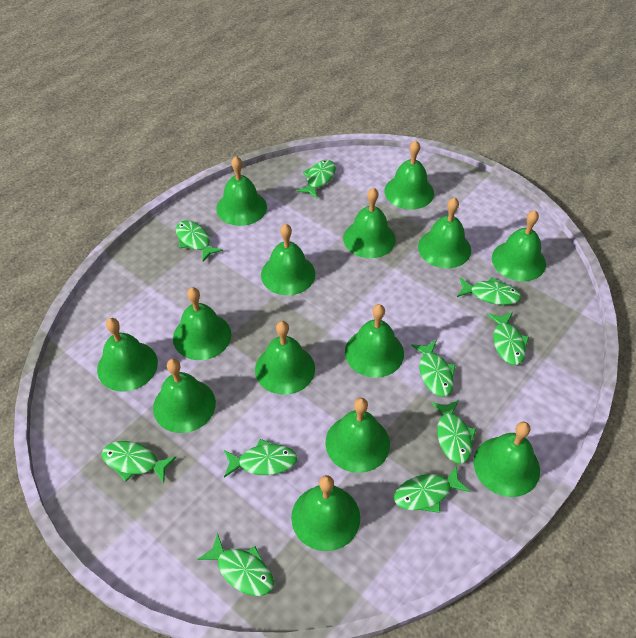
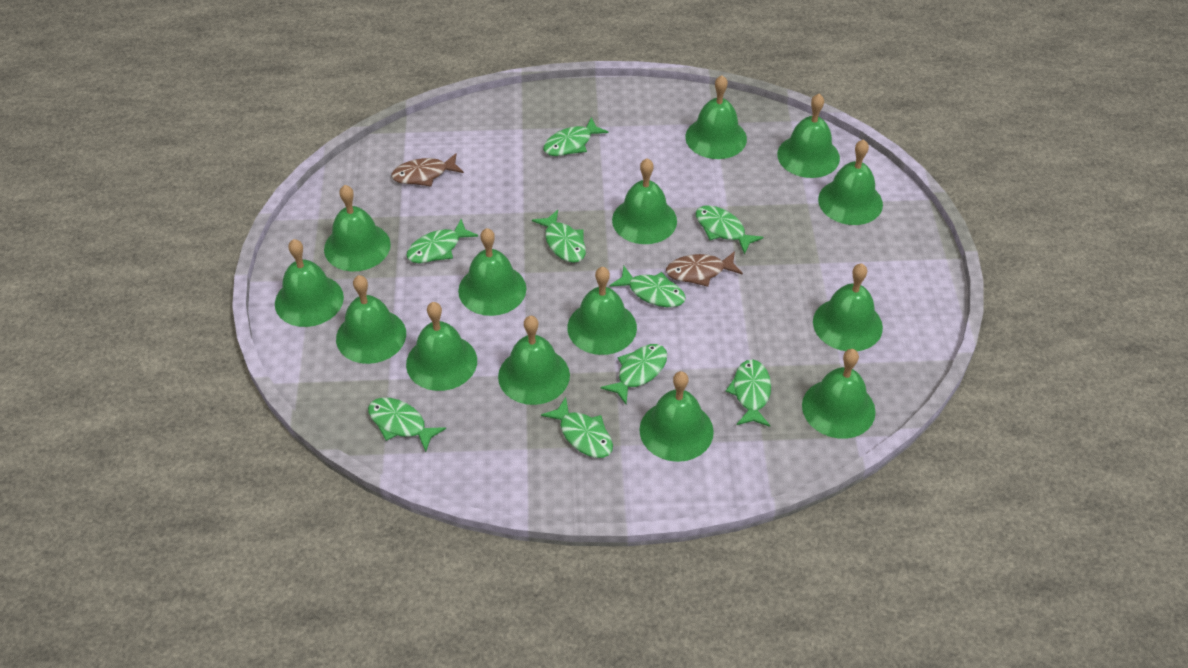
brown fish: none = 0 -> [391,153,464,187] [666,251,743,287] = 2
green fish: [102,441,176,483] [176,220,223,262] [197,533,274,596] [224,439,298,478] [297,160,336,198] [394,465,470,513] [411,340,455,397] [431,400,476,464] [457,277,521,305] [487,312,529,365] = 10 -> [368,398,446,452] [406,219,478,263] [532,210,586,263] [541,397,613,458] [543,117,609,156] [600,344,667,404] [609,266,686,307] [696,205,764,254] [726,359,771,427] = 9

